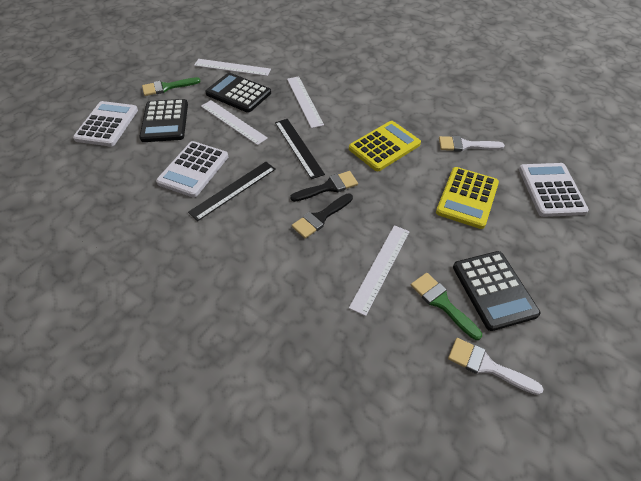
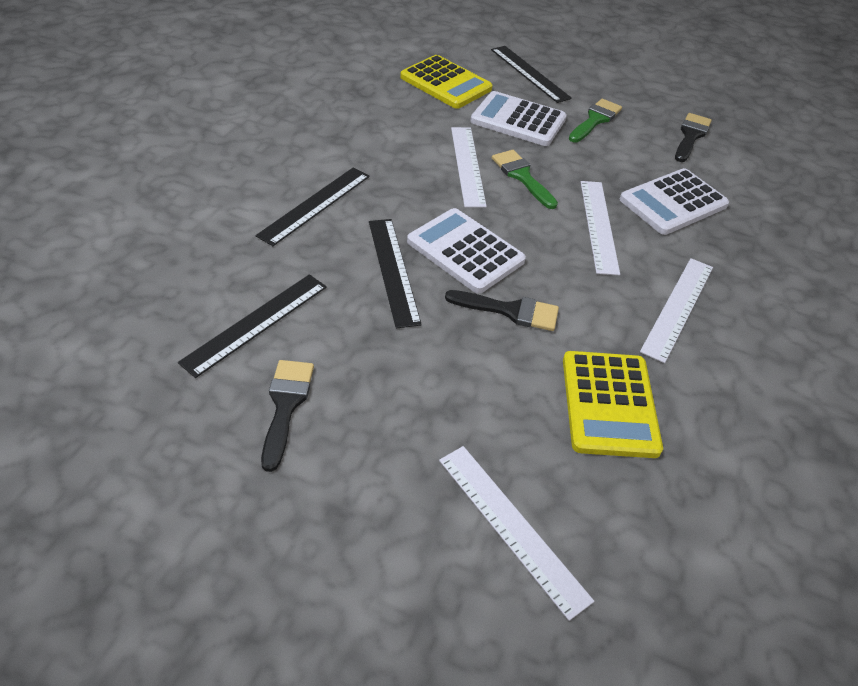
black brush: [290,171,358,202] [292,193,353,239] = 2 -> [261,360,314,472] [445,290,559,331] [675,113,712,162] = 3
black calculator: [139,99,188,142] [205,73,271,113] [453,251,541,331] = 3 -> none = 0
black ruler: [188,162,276,221] [275,119,325,179] = 2 -> [178,274,327,378] [256,168,370,246] [369,219,422,328] [491,46,572,103] = 4
white brush: [439,136,505,152] [448,338,543,395] = 2 -> none = 0

